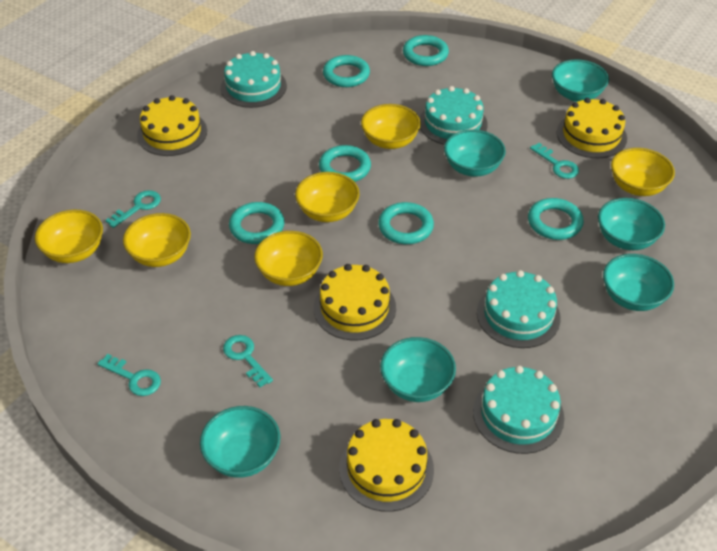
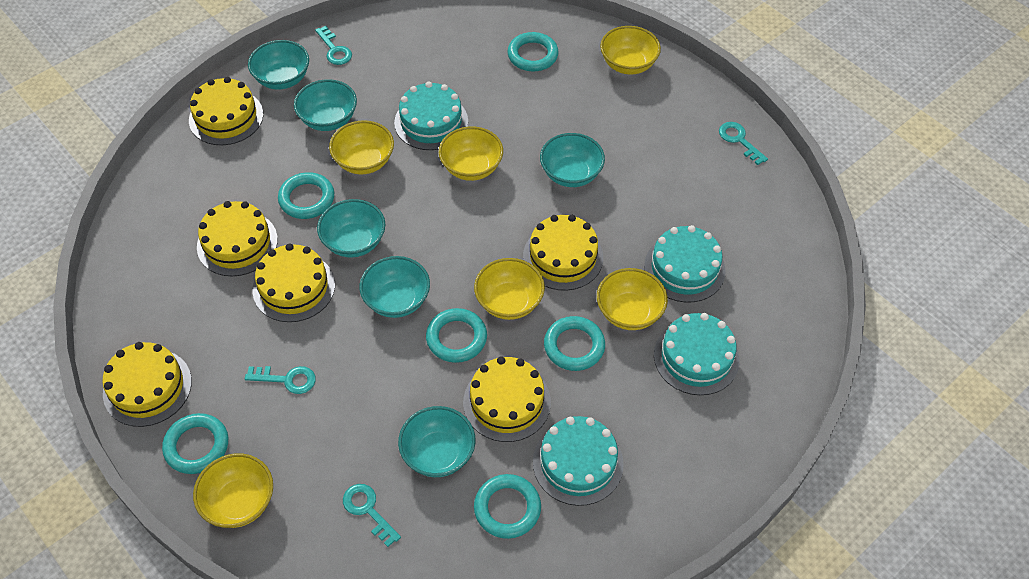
yellow cake: [137,95,207,156] [314,264,396,340] [339,419,434,512] [557,98,627,158] = 4 -> [102,342,192,427] [189,77,263,145] [197,201,278,276] [252,243,335,322] [463,356,551,442] [523,215,603,291] = 6

